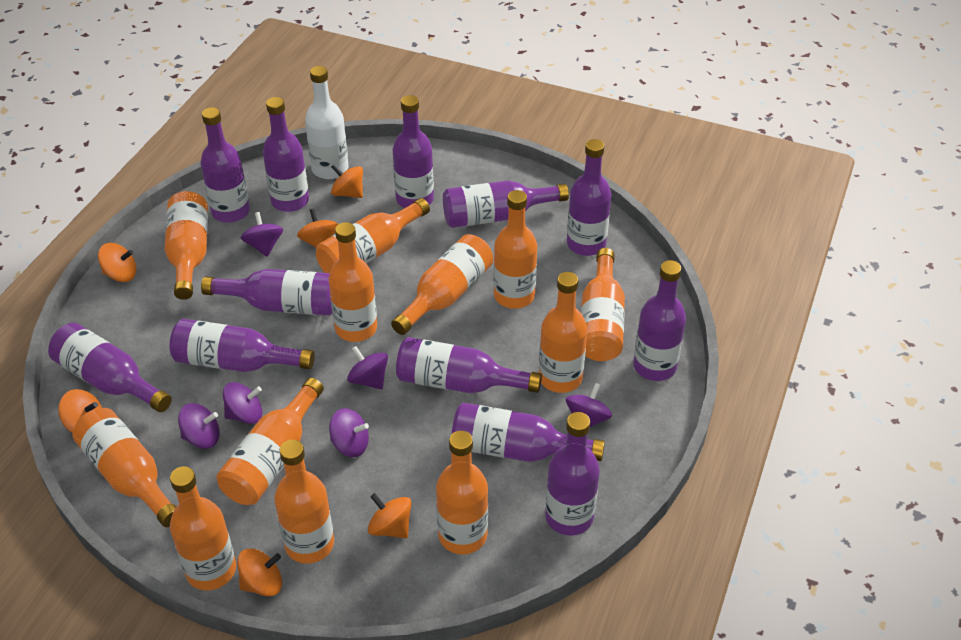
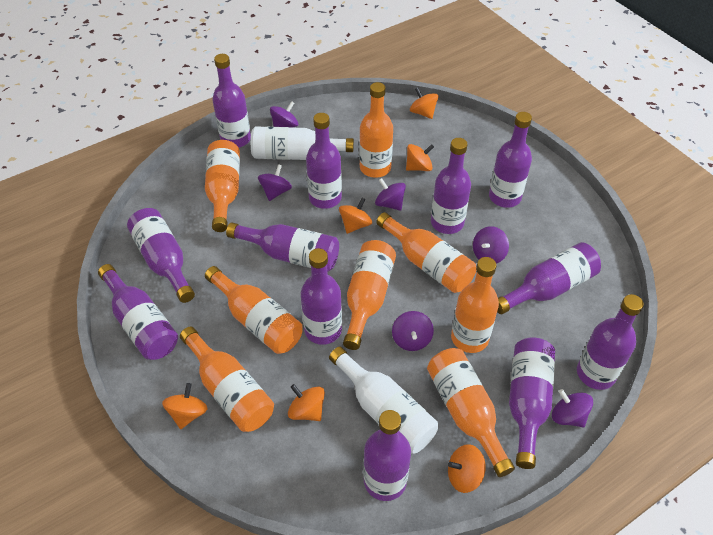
orange bottle: [72,408,176,527] [165,191,208,300] [170,466,236,591] [216,378,324,505] [274,440,334,564] [316,198,430,273] [329,222,377,342] [391,234,493,335] [436,431,488,555] [493,190,537,309] [539,272,587,393] [581,248,625,361] = 12 -> [180,326,274,432] [205,140,240,232] [205,266,303,354] [343,240,396,350] [359,82,393,178] [376,212,476,293] [427,348,515,477] [451,257,499,353] = 8
white bottle: [305,66,349,179] = 1 -> [251,126,354,160] [329,347,438,454] = 2

